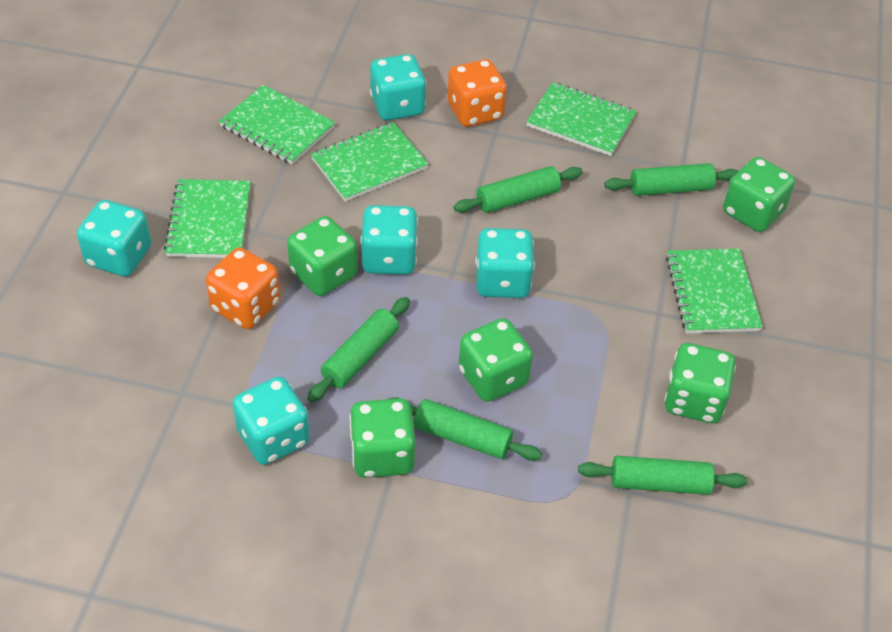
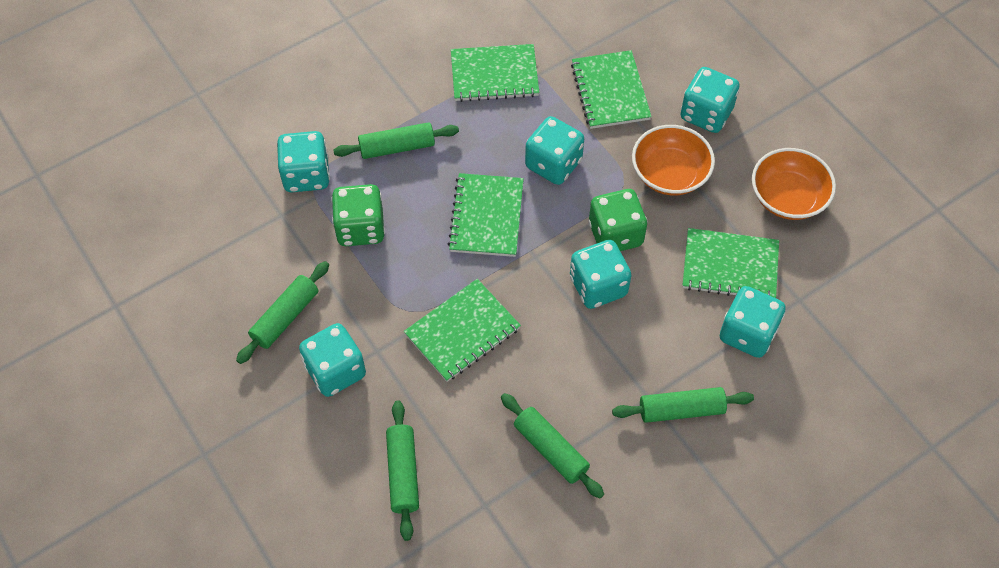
green dice: [287,216,358,296] [350,398,416,478] [459,318,533,402] [664,343,736,423] [723,157,795,232] = 5 -> [331,184,385,246] [588,189,647,251] = 2
orange bowl: none = 0 -> [632,125,715,195] [752,148,836,220] = 2
orange dice: [206,247,280,329] [447,59,507,127] = 2 -> none = 0
turquoise dice: [77,200,151,277] [233,377,310,465] [360,205,418,275] [370,54,426,121] [475,228,535,298] = 5 -> [277,131,330,192] [299,323,366,397] [525,116,584,185] [570,240,632,309] [681,67,740,133] [720,286,786,358] = 6

